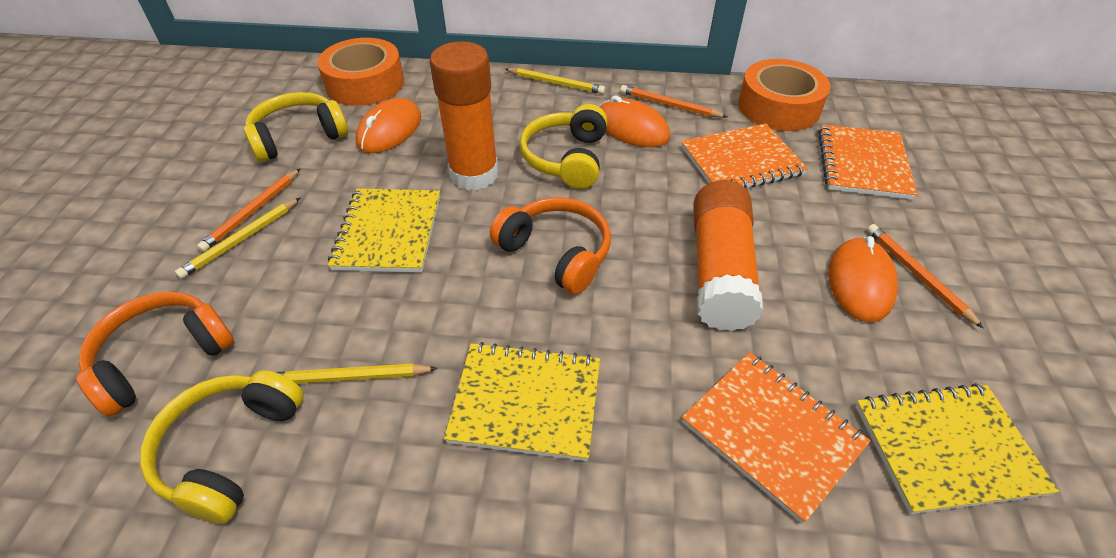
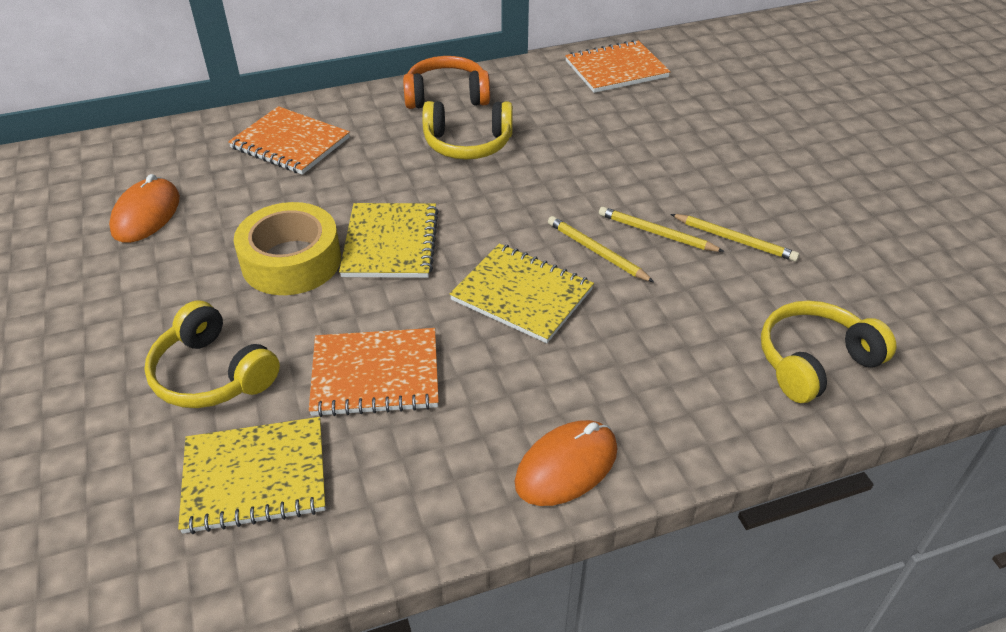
orange glue stick: [430,41,498,190] [693,180,764,331] = 2 -> none = 0
orange headphones: [76,292,234,417] [490,197,611,295] = 2 -> [403,56,490,109] = 1
orange mouse: [356,98,421,153] [599,95,670,147] [828,236,898,322] = 3 -> [109,174,180,243] [515,420,617,506] = 2
orange pencil: [197,168,301,252] [620,85,727,118] [867,224,984,329] = 3 -> none = 0
orange tape: [317,38,404,106] [738,59,830,131] = 2 -> none = 0
yellow tape: none = 0 -> [234,202,341,295] = 1

